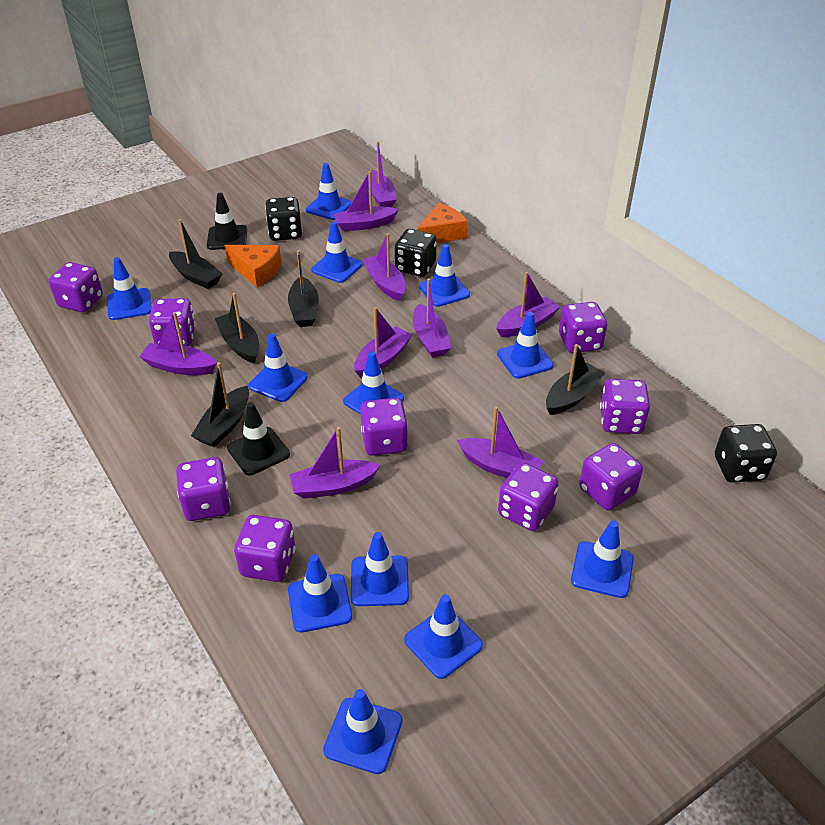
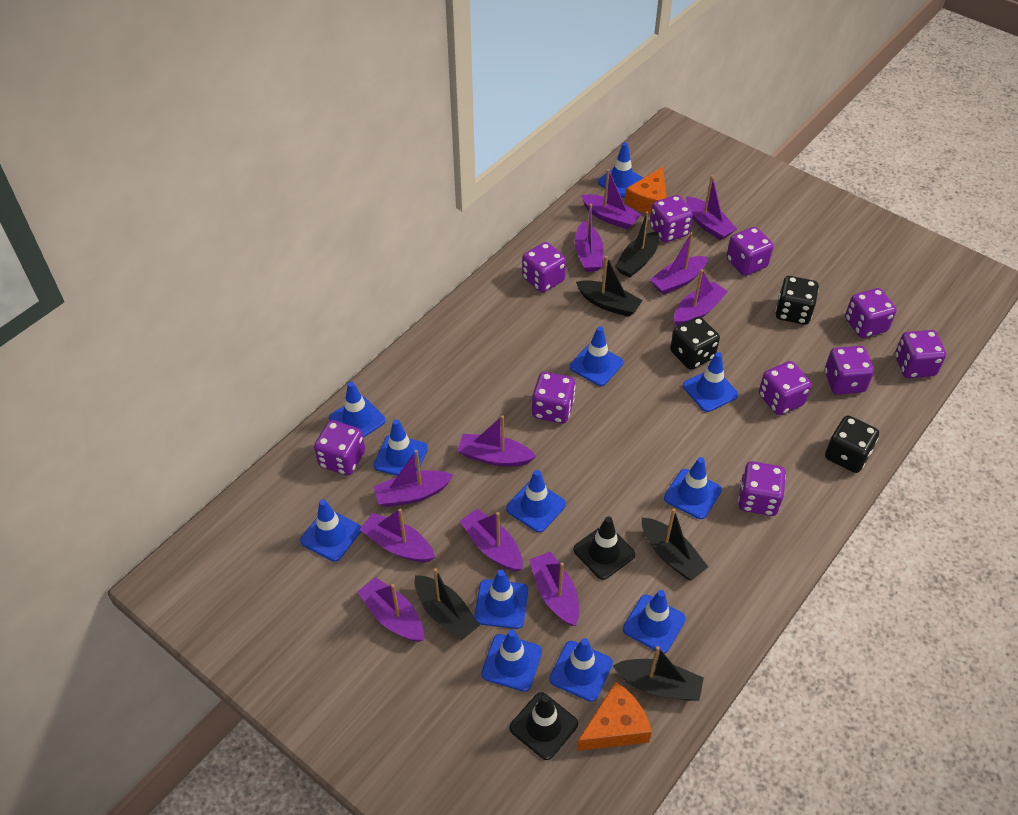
purple boat: [139,312,217,375] [290,427,381,499] [334,171,399,231] [354,307,413,378] [362,233,406,301] [368,142,397,207] [413,278,451,358] [457,407,543,478] [496,272,560,337] = 9 -> [357,577,424,642] [360,508,435,562] [373,450,453,507] [457,415,536,466] [460,509,523,572] [529,551,579,626] [575,204,603,272] [581,169,641,230] [650,232,708,295] [674,269,728,326] [686,175,737,240] = 11
purple dice: [49,262,103,312] [149,298,196,346] [176,457,231,521] [234,515,295,582] [360,398,408,456] [498,462,559,531] [559,302,607,353] [579,443,643,510] [600,379,650,434] = 9 -> [314,420,365,476] [522,242,566,293] [532,372,576,424] [650,195,693,242] [726,227,773,276] [738,461,786,516] [759,361,812,415] [825,346,874,395] [845,288,897,338] [895,330,946,378] = 10

